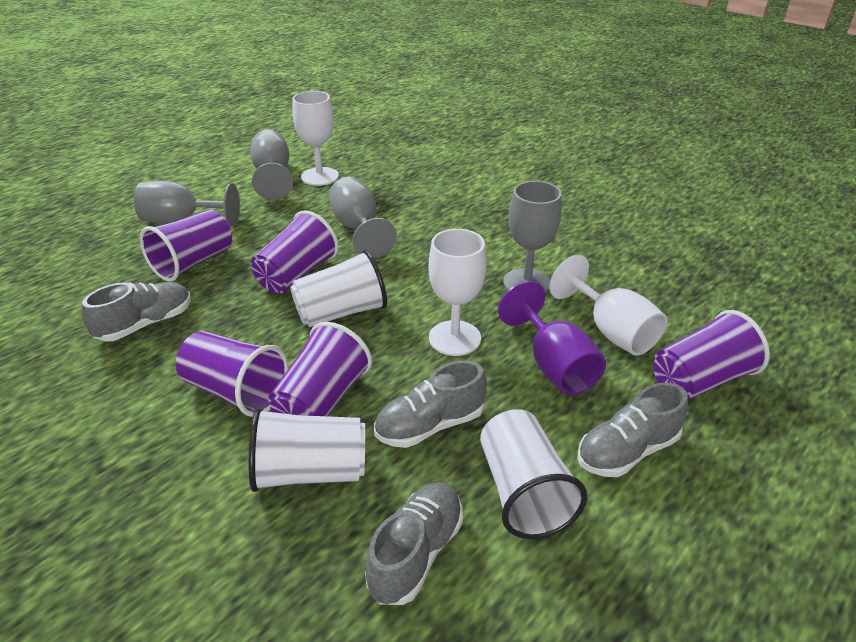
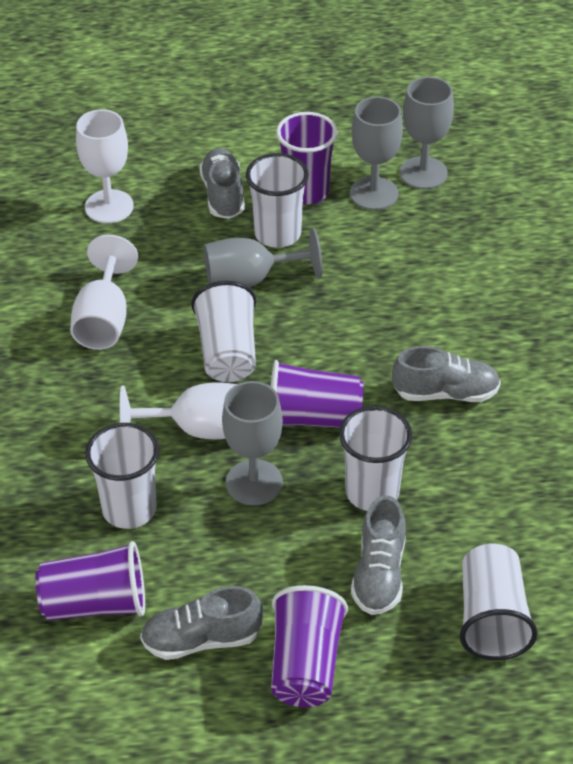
purple cup: [140,209,232,282] [176,331,288,417] [251,210,339,294] [268,322,372,416] [653,310,770,400] = 5 -> [35,541,145,620] [271,360,363,428] [271,585,348,707] [276,112,338,205] = 4
purple goblet: [498,281,606,395] = 1 -> none = 0
white cup: [249,408,365,492] [290,250,387,327] [480,409,587,539] = 3 -> [85,423,159,529] [191,281,256,382] [246,153,309,248] [339,406,412,511] [459,544,538,660] = 5

